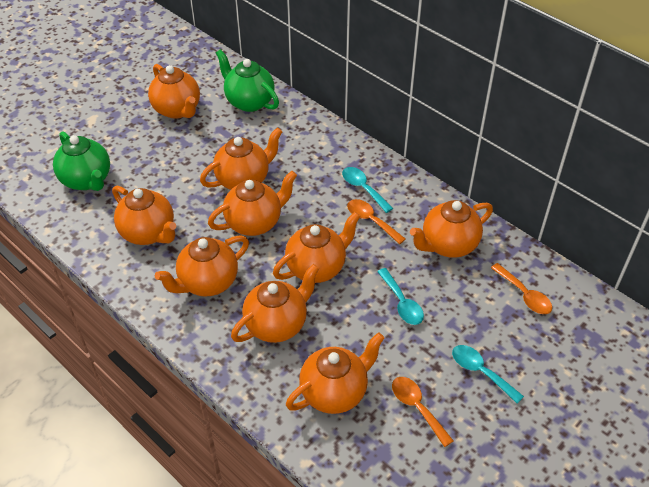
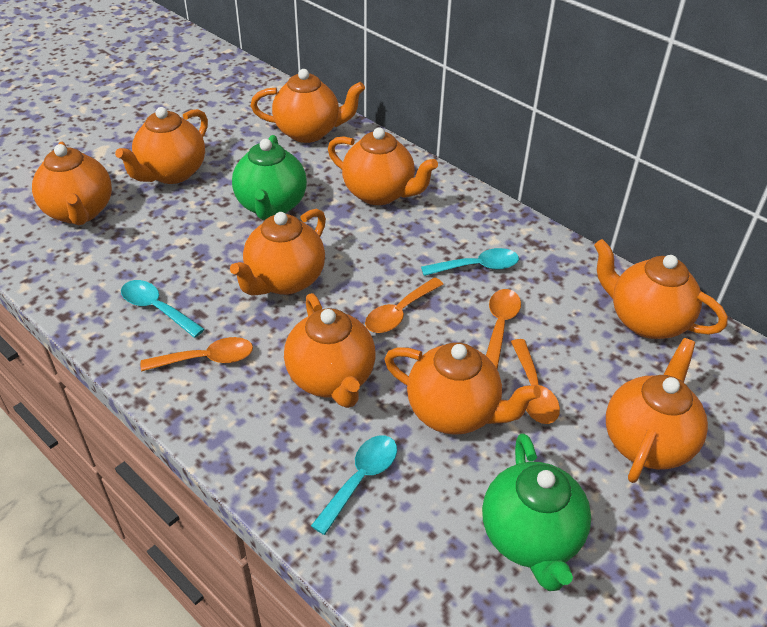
orange spoon: [347,199,406,244] [392,377,454,447] [491,263,552,314] = 3 -> [141,337,253,372] [365,277,444,333] [486,289,521,370] [511,339,560,424] = 4

